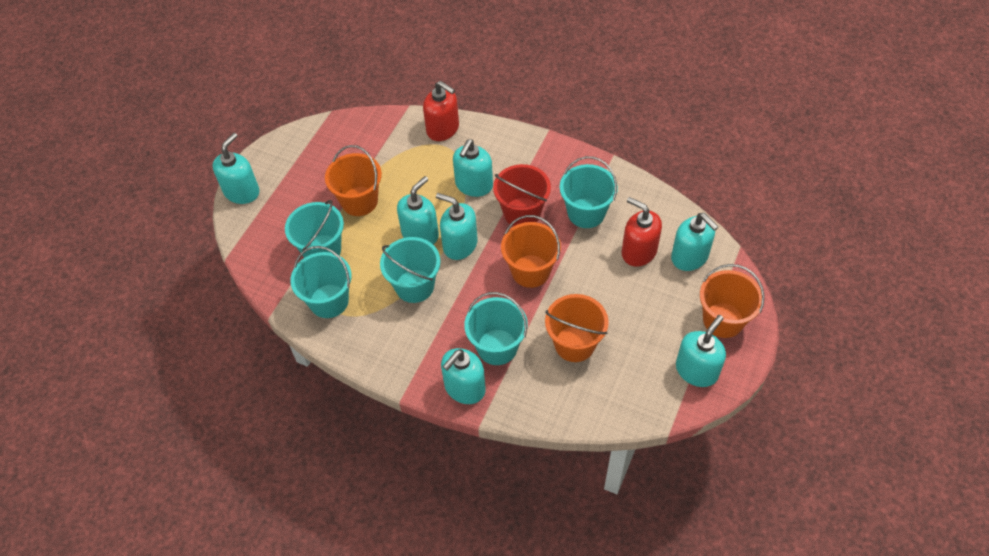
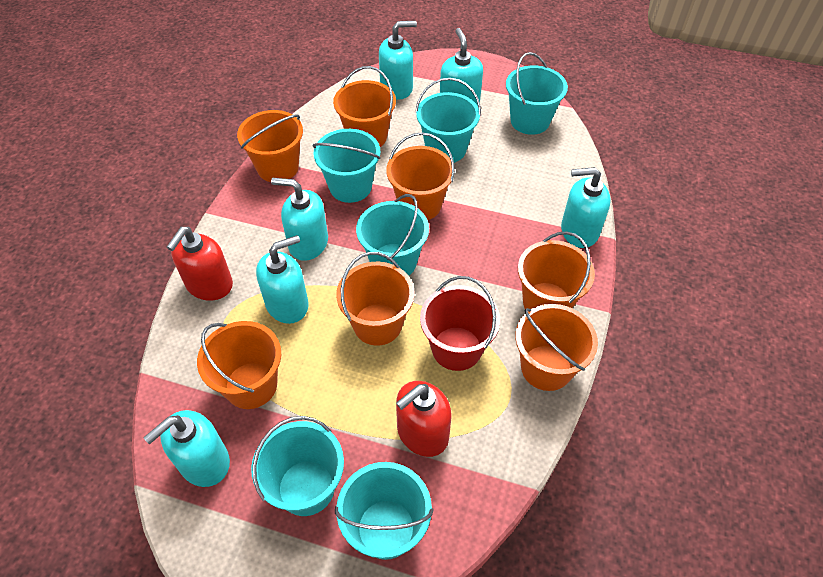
orange bucket: [325,145,382,216] [501,215,561,288] [545,294,609,362] [700,264,765,338] = 4 -> [197,321,281,409] [237,110,303,182] [333,66,396,147] [336,252,415,346] [386,132,455,220] [515,304,598,391] [518,231,595,309] = 7
turquoise bucket: [285,200,344,258] [290,246,352,318] [380,237,440,303] [464,292,528,365] [560,156,618,228] = 5 -> [251,416,344,516] [313,129,381,203] [335,462,433,560] [356,194,429,276] [415,78,481,163] [506,52,568,135] = 6
turquoise soap dispenser: [212,133,260,204] [397,176,439,244] [436,193,478,260] [441,348,486,404] [453,139,493,197] [671,213,718,271] [676,315,726,387] = 7 -> [144,410,230,487] [256,235,309,324] [271,178,328,261] [379,21,417,100] [440,28,483,106] [561,167,611,248] = 6

